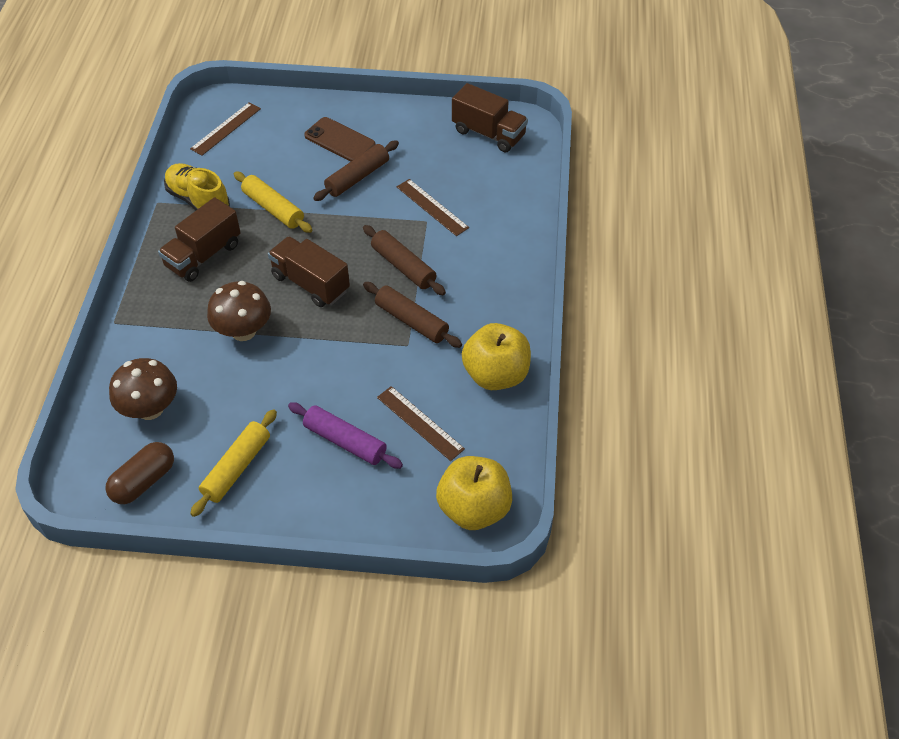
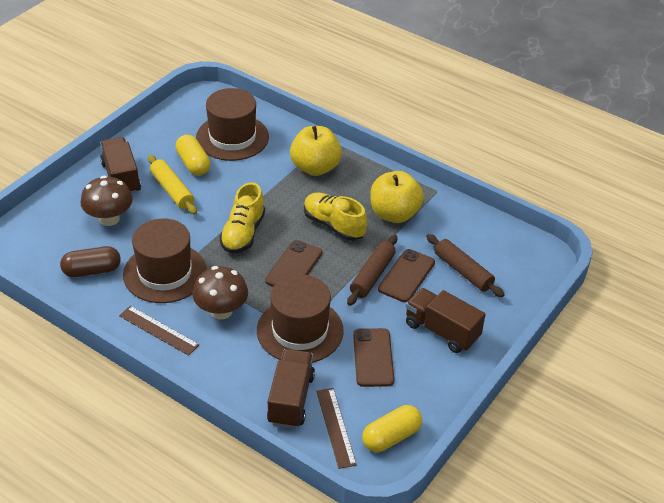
brown hat: none = 0 -> [123,218,207,303] [196,88,269,161] [257,274,344,363] = 3
brown phone: [304,117,376,162] = 1 -> [265,240,322,287] [353,328,394,387] [378,249,435,302] = 3
brown rolling pin: [313,140,399,201] [363,225,446,295] [363,282,462,348] = 3 -> [347,235,397,306] [426,234,505,297] = 2
brown ruler: [190,102,261,156] [377,386,465,461] [397,179,469,236] = 3 -> [119,306,199,356] [316,388,357,469] = 2
purple rolling pin: [288,402,403,469] = 1 -> none = 0
yellow capsule: none = 0 -> [175,135,211,176] [362,405,422,452] = 2
yellow rolling pin: [190,409,277,517] [234,171,312,233] = 2 -> [148,155,197,215] = 1
yellow shoe: [164,163,230,210] = 1 -> [219,182,265,253] [304,192,367,241] = 2

